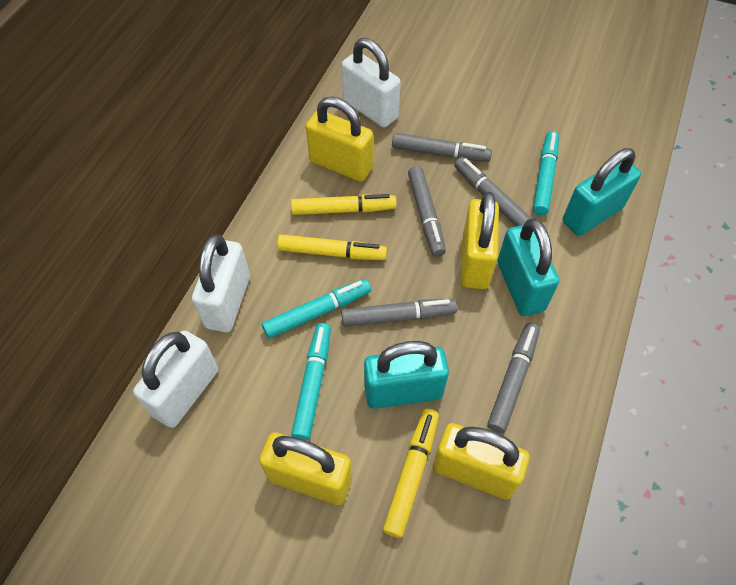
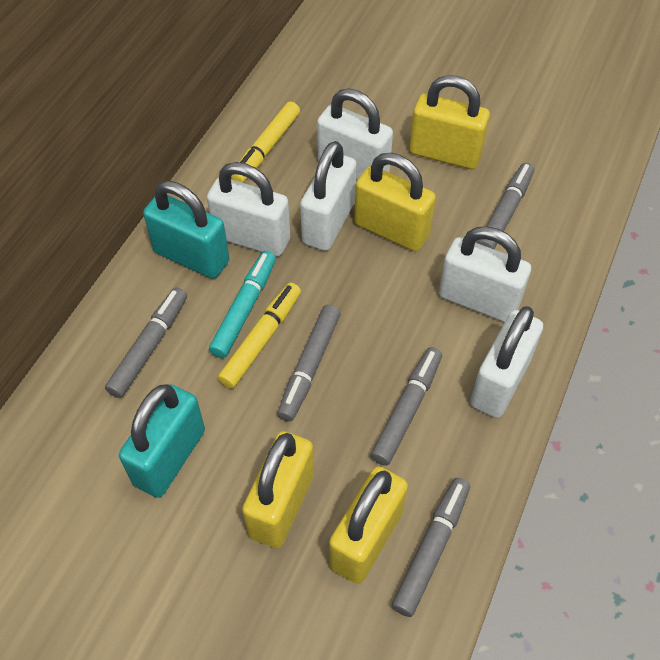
turquoise marker: [262,279,371,338] [291,323,331,440] [533,131,559,215] = 3 -> [209,251,276,358] = 1
turquoise padlock: [364,341,449,409] [497,218,559,316] [563,148,641,236] = 3 -> [119,384,205,498] [143,181,229,279] = 2
white padlock: [133,330,218,428] [192,234,250,332] [342,38,401,127] = 3 -> [207,162,290,257] [300,141,357,251] [317,89,393,180] [439,226,531,322] [470,306,543,418] = 5
yellow marker: [277,234,387,260] [291,194,397,215] [383,409,439,538] = 3 -> [218,283,301,389] [231,101,300,183] = 2

